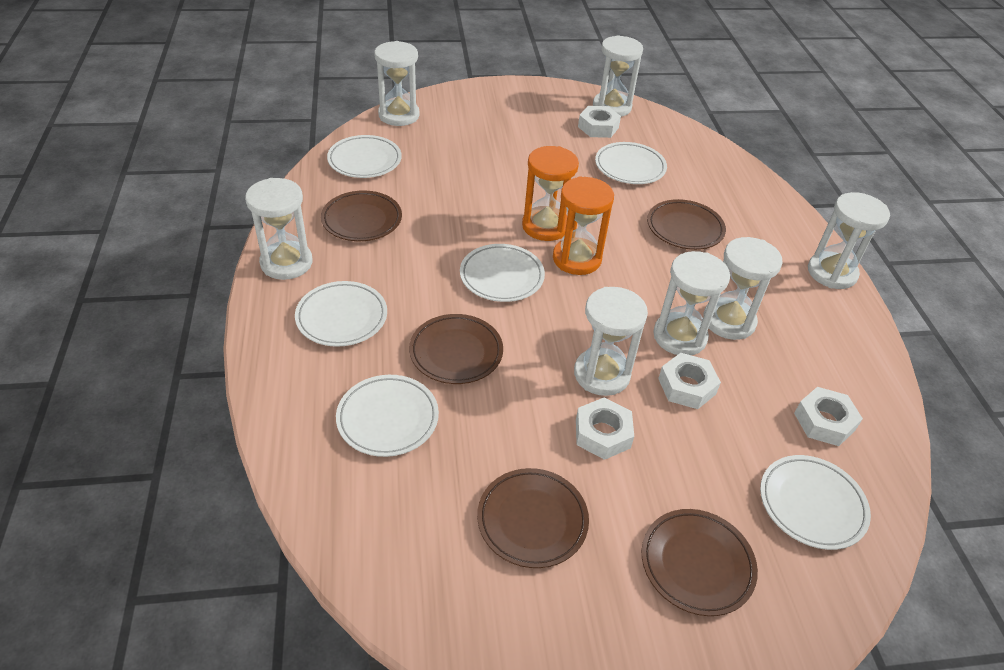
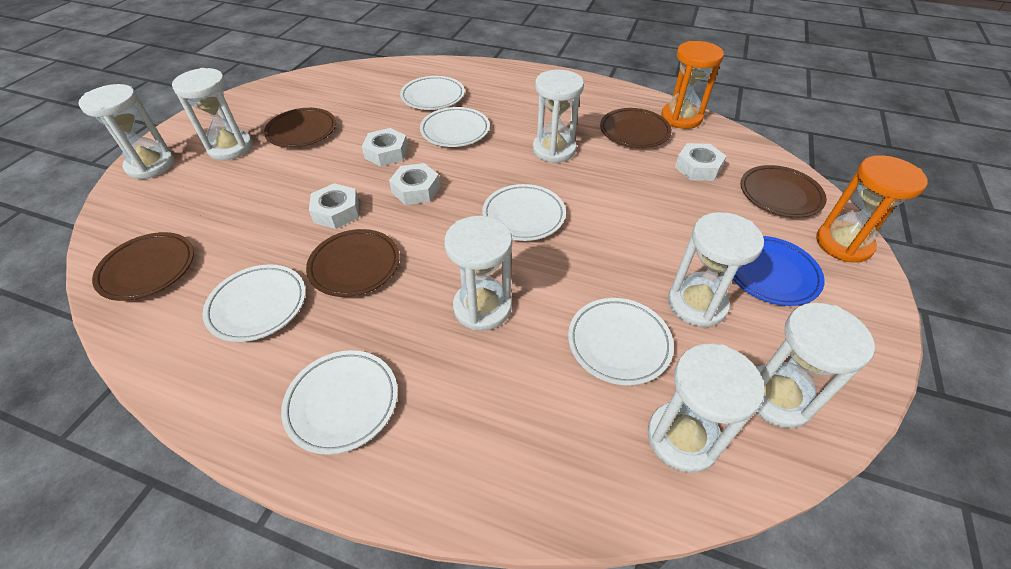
blue plate: none = 0 -> [733,236,825,306] = 1

